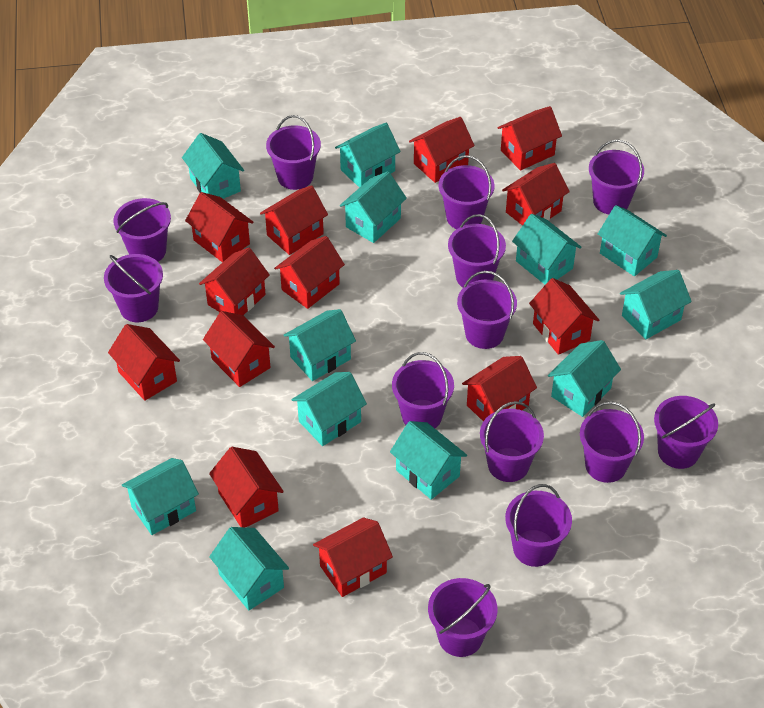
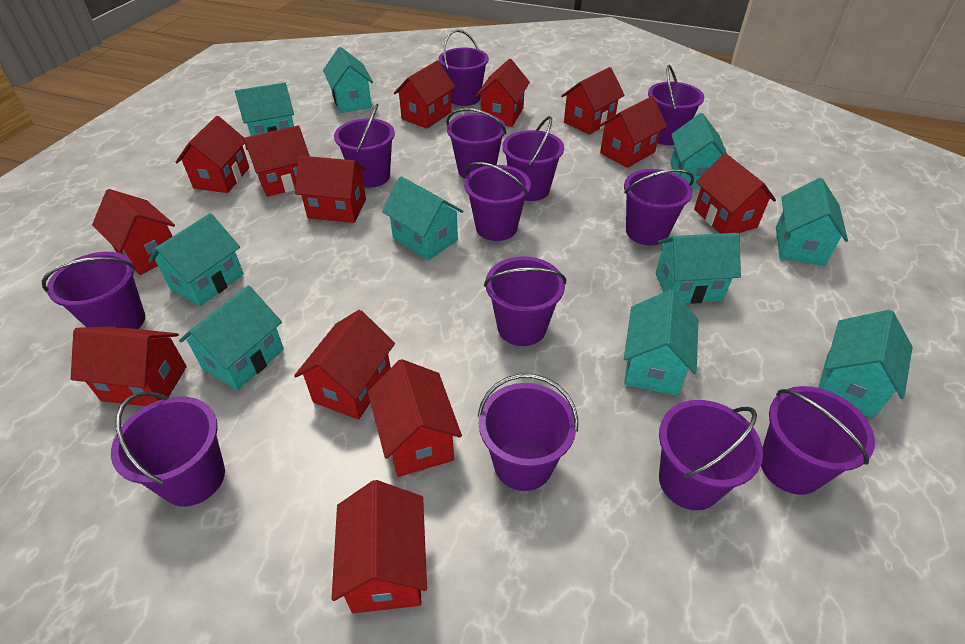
turquoise house: [122,458,199,535] [182,133,244,199] [209,527,289,610] [284,309,356,381] [292,372,367,446] [335,123,400,188] [340,171,407,243] [390,421,467,500] [512,214,582,285] [548,340,621,417] [598,205,667,276] [620,270,692,339] = 12 -> [148,213,244,306] [179,286,284,391] [235,82,294,136] [323,47,373,113] [382,176,463,260] [624,290,698,396] [656,233,741,304] [670,113,727,189] [776,178,848,266] [818,310,913,419] = 10

